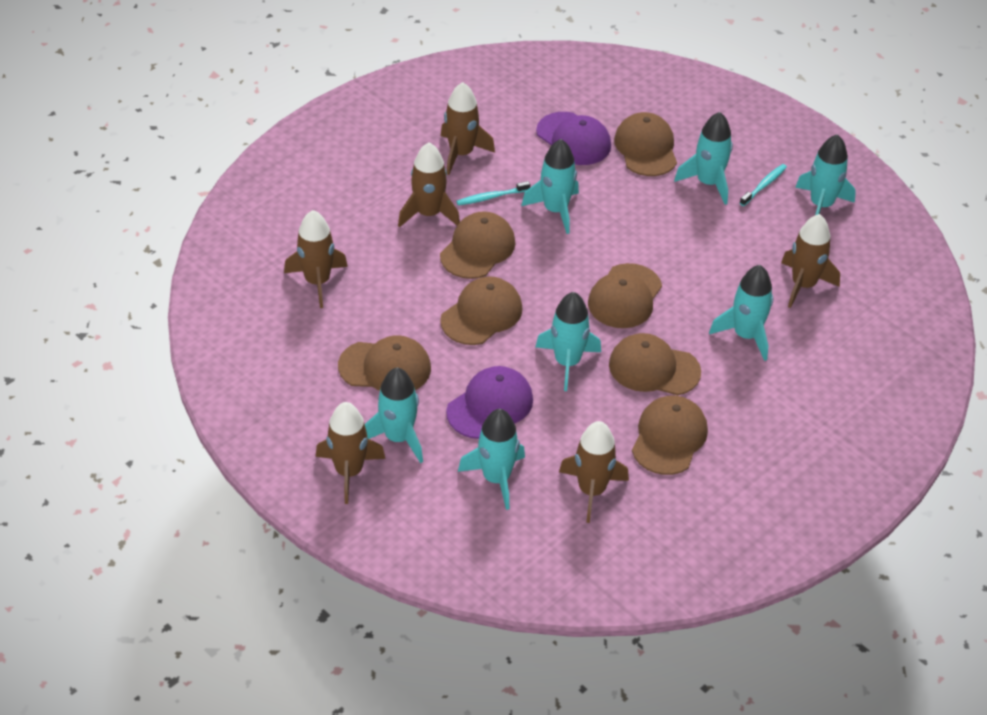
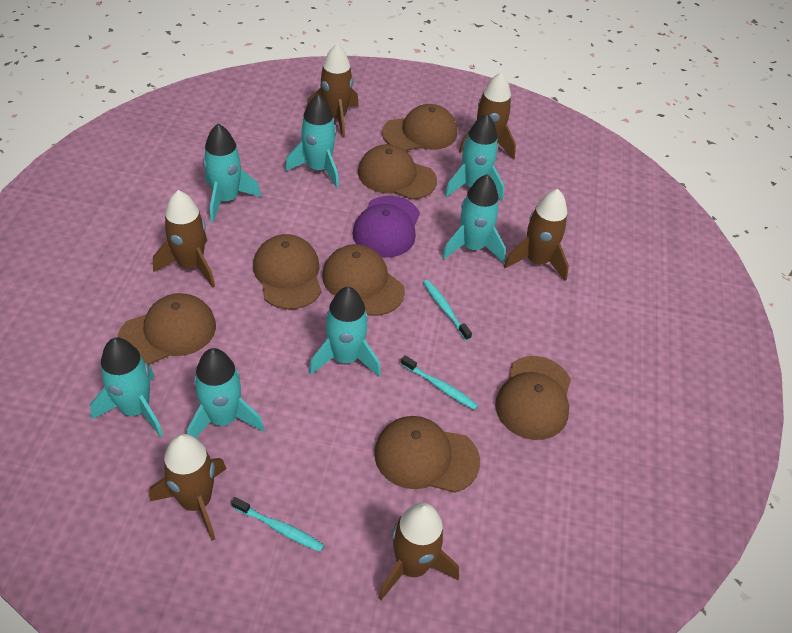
purple cap: [446,366,533,439] [536,112,611,165] = 2 -> [353,196,420,258] = 1
turquoise toothbrush: [456,181,530,206] [740,164,787,206] = 2 -> [231,497,324,552] [401,355,478,410] [423,280,472,341] = 3

